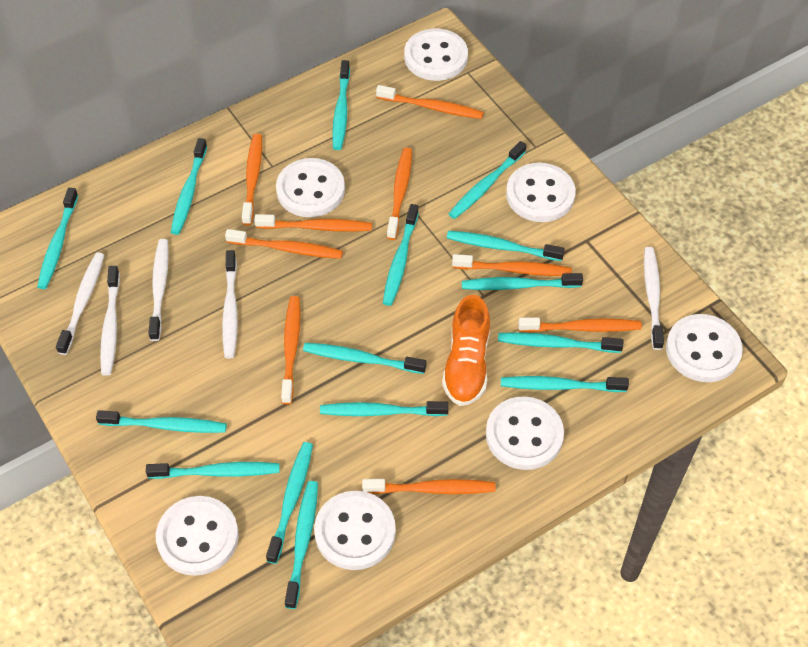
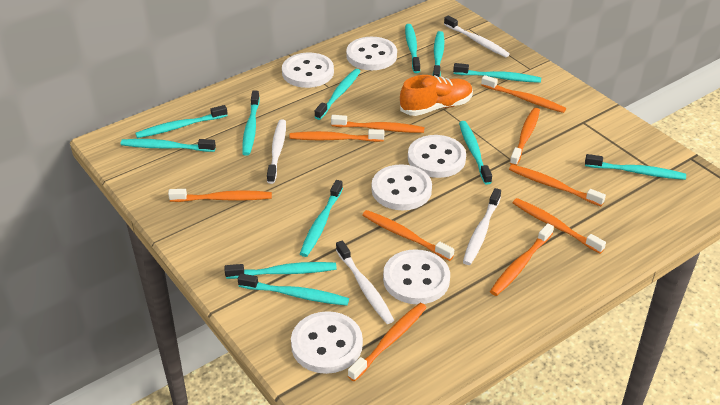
orange toothbrush: [225,229,343,259] [242,134,262,225] [254,214,372,232] [281,296,300,404] [362,479,496,494] [376,85,484,119] [387,147,412,240] [452,254,572,276] [518,317,642,332] = 9 -> [168,189,272,202] [289,129,384,142] [331,115,424,133] [348,303,427,382] [363,210,454,261] [481,75,566,113] [490,223,554,296] [509,164,606,206] [510,108,540,165] [513,198,606,254] = 10
turquoise toothbrush: [37,188,78,289] [96,410,227,433] [146,462,280,479] [171,138,207,235] [266,442,313,564] [285,481,318,609] [303,343,426,374] [320,401,448,416] [332,60,350,150] [383,204,419,306] [447,231,565,261] [449,141,526,219] [462,273,583,290] [498,332,623,353] [501,376,629,392] = 15 -> [121,139,216,152] [135,105,228,138] [225,262,337,279] [238,273,349,306] [242,91,260,156] [300,180,343,257] [315,69,361,120] [405,24,420,73] [432,31,444,77] [453,63,541,83] [459,121,492,185] [585,154,686,180] = 12
white button: [156,496,239,576] [276,158,345,217] [314,491,396,570] [404,28,468,81] [486,396,564,470] [506,163,576,222] [666,314,743,382] = 7 -> [282,52,334,88] [291,311,363,374] [346,37,397,70] [371,164,432,210] [383,249,450,304] [408,135,466,178] = 6
white toothbrush: [56,253,104,355] [100,266,120,376] [148,239,169,341] [222,250,238,359] [644,247,664,350] = 5 -> [267,119,286,184] [336,240,394,324] [444,16,510,57] [463,188,501,265] = 4

